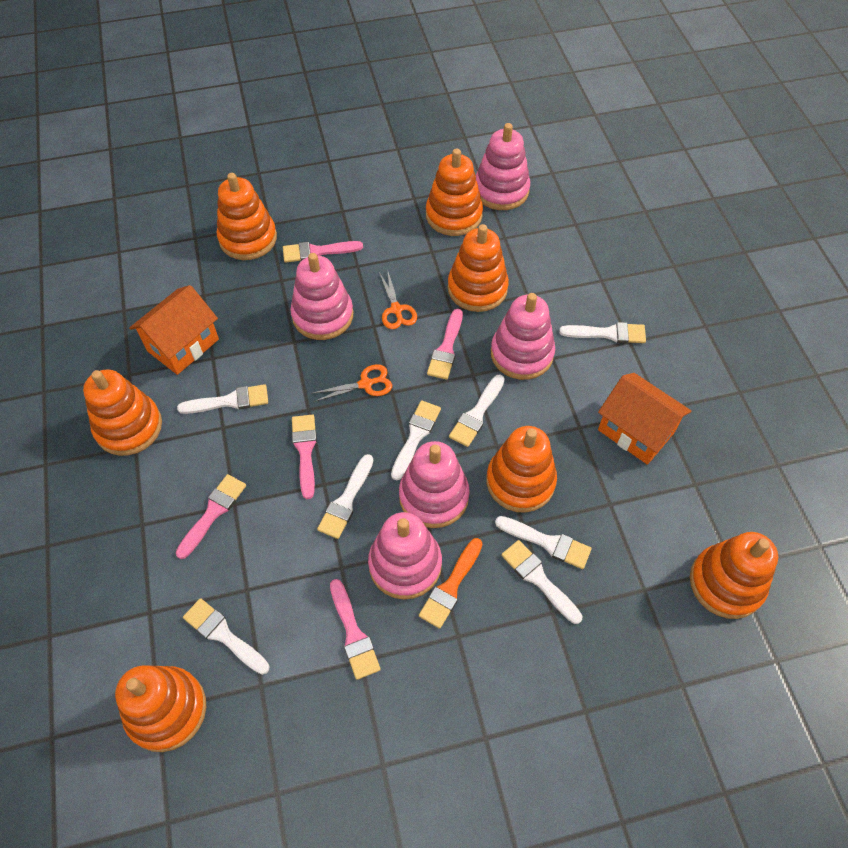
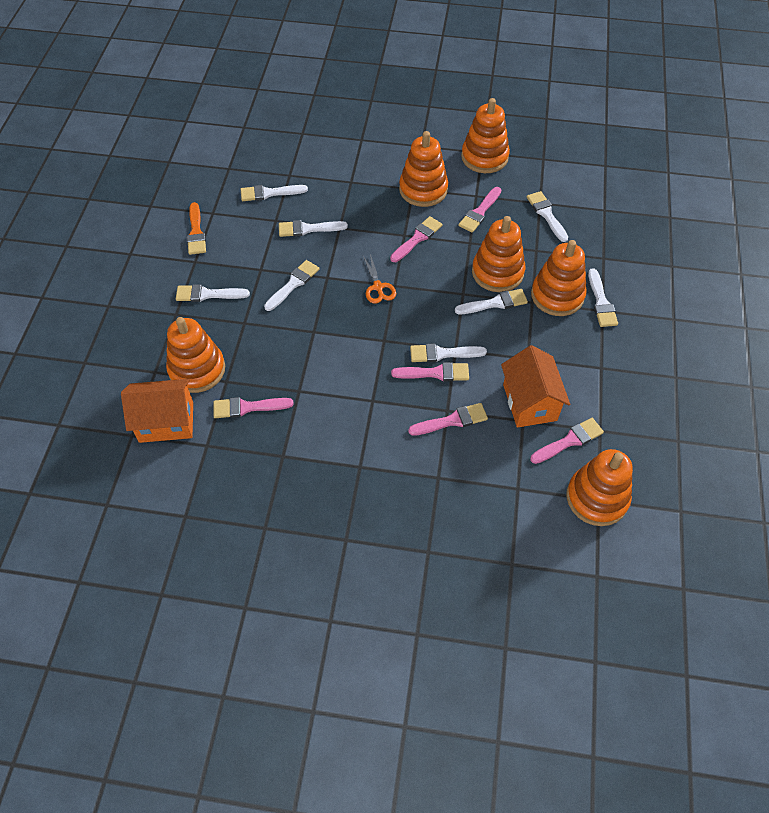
orange scissors: [311,364,392,402] [379,269,417,329] = 2 -> [363,254,396,304] = 1
orange stacking toy: [83,369,162,456] [115,665,206,752] [217,173,277,260] [426,148,483,236] [448,224,509,312] [486,426,557,513] [690,532,778,619] = 7 -> [166,317,225,393] [399,131,448,207] [461,98,510,173] [472,216,525,292] [531,240,587,316] [566,449,633,526] = 6
pink brush: [176,474,246,559] [283,241,363,263] [292,415,317,499] [330,579,381,680] [427,309,463,380] = 5 -> [213,397,294,418] [390,216,443,262] [391,362,469,381] [408,403,488,436] [458,187,501,233] [530,418,604,464] = 6
pink stacking toy: [290,253,353,340] [368,512,442,600] [399,441,470,528] [476,123,530,210] [491,293,555,380] = 5 -> none = 0

